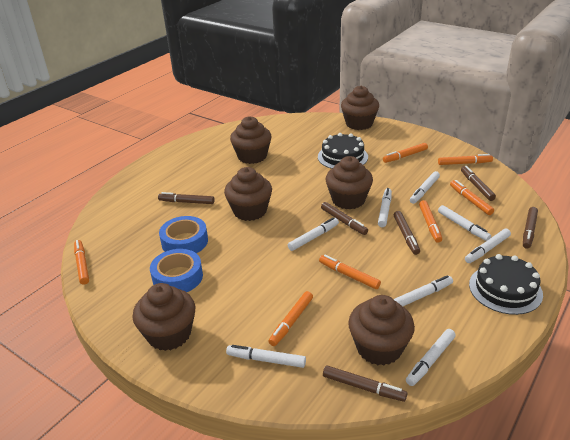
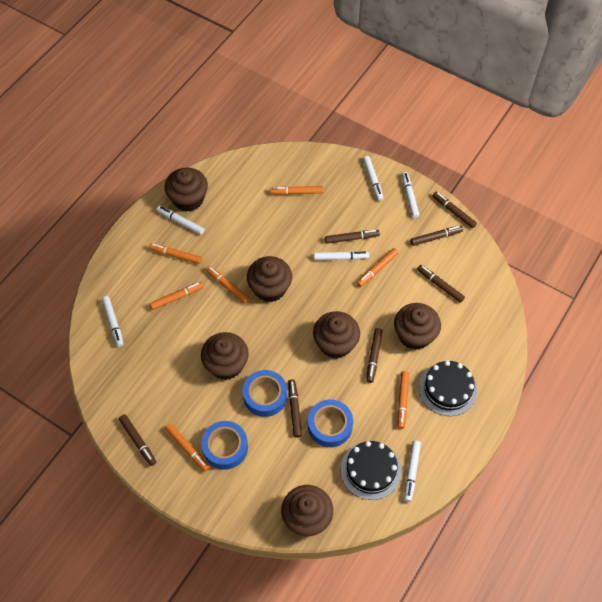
blue tape: [150,249,203,292] [159,216,208,253] = 2 -> [201,421,248,470] [243,370,287,417] [308,399,353,447] = 3
brown marker: [158,192,215,204] [321,202,368,235] [323,365,407,402] [394,211,420,255] [461,166,496,201] [523,207,538,249] = 6 -> [119,414,156,466] [288,379,302,438] [325,230,380,244] [366,328,383,383] [410,225,463,246] [417,265,465,303] [433,192,477,228] = 7
white marker: [226,345,306,368] [288,217,339,251] [378,188,392,227] [394,275,453,306] [406,329,456,386] [410,171,440,204] [438,205,491,241] [465,228,511,263] = 8 -> [102,296,124,347] [157,206,204,235] [314,251,369,260] [363,156,383,201] [402,172,420,218] [404,440,421,502] = 6

